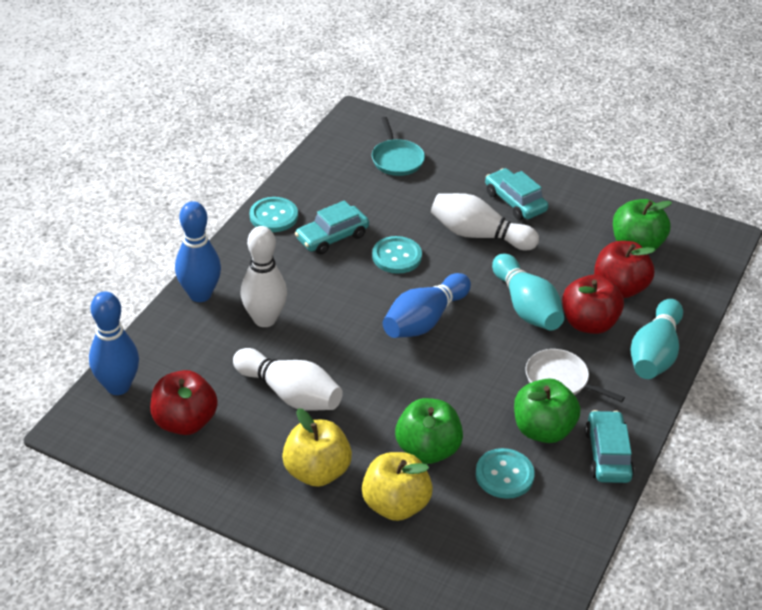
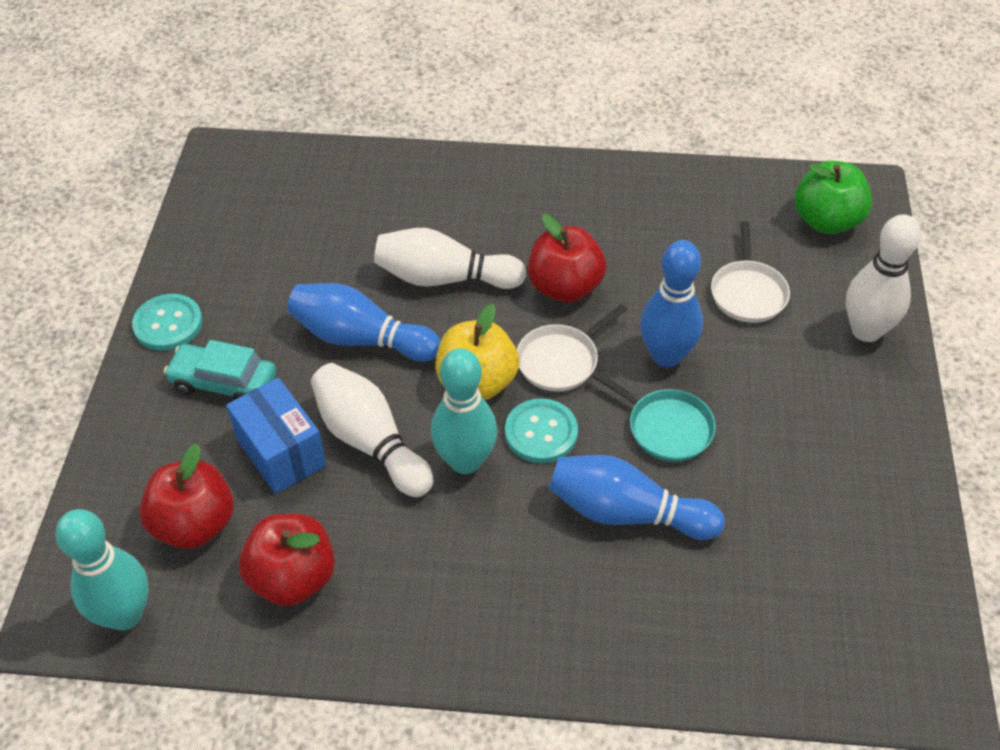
blue box: none = 0 -> [226,377,327,494] = 1
green apple: [395,398,463,464] [514,378,581,443] [613,199,672,250] = 3 -> [795,161,872,234] = 1
turquoise button: [250,197,298,232] [372,236,422,274] [476,448,535,499] = 3 -> [132,294,203,351] [505,398,578,463] = 2
turquoise car: [295,200,369,254] [485,168,548,220] [585,410,634,483] = 3 -> [164,340,276,400] = 1
white pan: [525,349,625,402] = 1 -> [517,304,627,391] [711,221,790,323] = 2
yellow apple: [282,408,352,487] [362,452,433,521] = 2 -> [435,303,519,400] = 1

